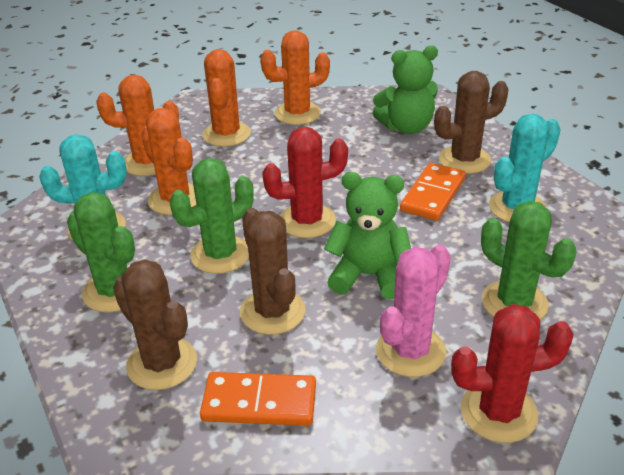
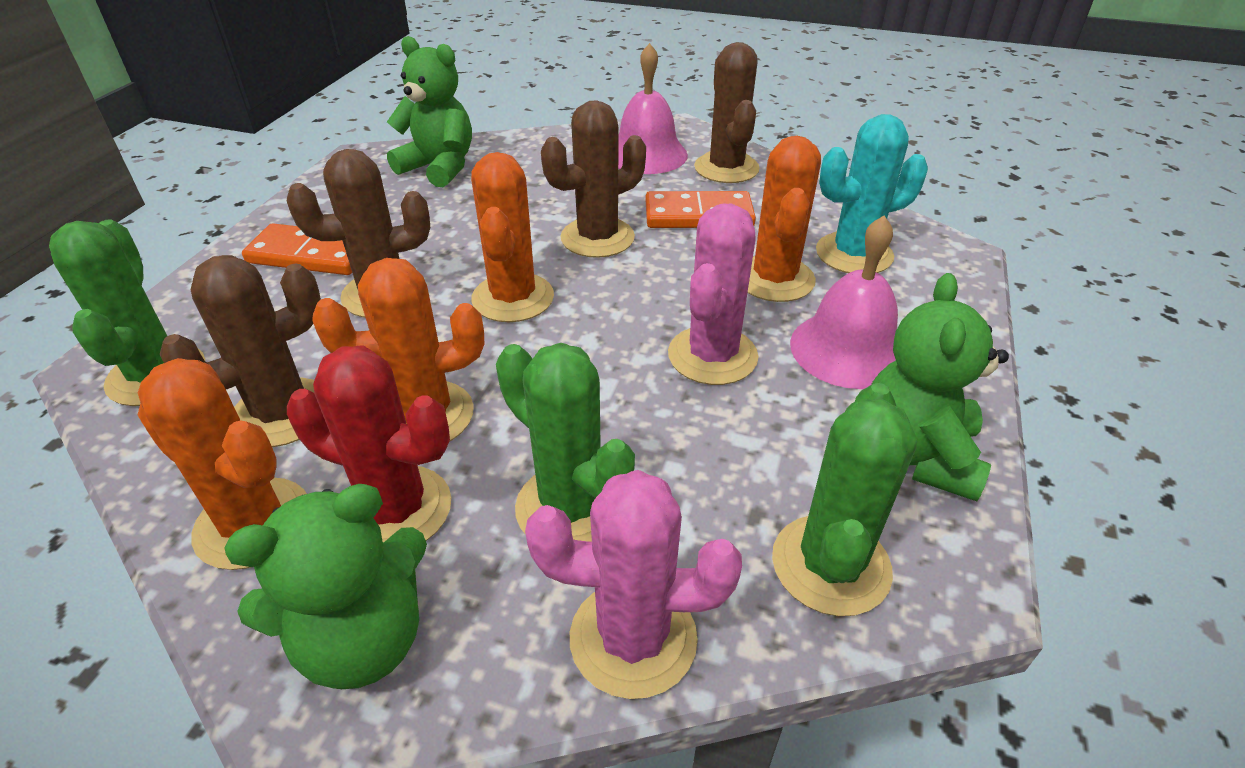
brown cactus: [113,259,197,390] [240,208,305,335] [434,71,509,174] = 3 -> [160,255,321,447] [287,149,430,318] [541,100,646,258] [694,42,760,183] = 4
green teddy bear: [324,172,411,299] [373,46,438,134] = 2 -> [224,484,427,689] [387,36,472,187] [871,273,1009,501] = 3
pink bell: none = 0 -> [618,43,688,174] [790,215,898,389] = 2
pink cactus: [376,245,451,377] = 1 -> [525,470,742,699] [668,204,758,385] = 2
red cactus: [262,127,348,238] [451,304,574,443] = 2 -> [287,345,451,542] = 1
turquoise cactus: [39,134,127,241] [489,114,561,222] = 2 -> [816,114,928,273] = 1

